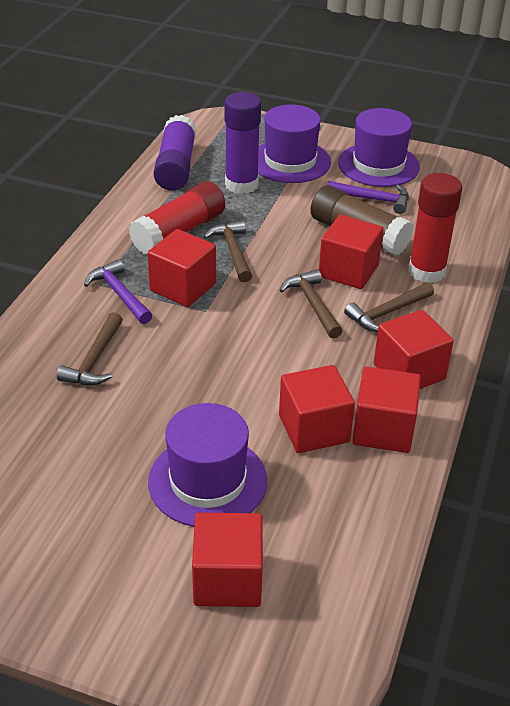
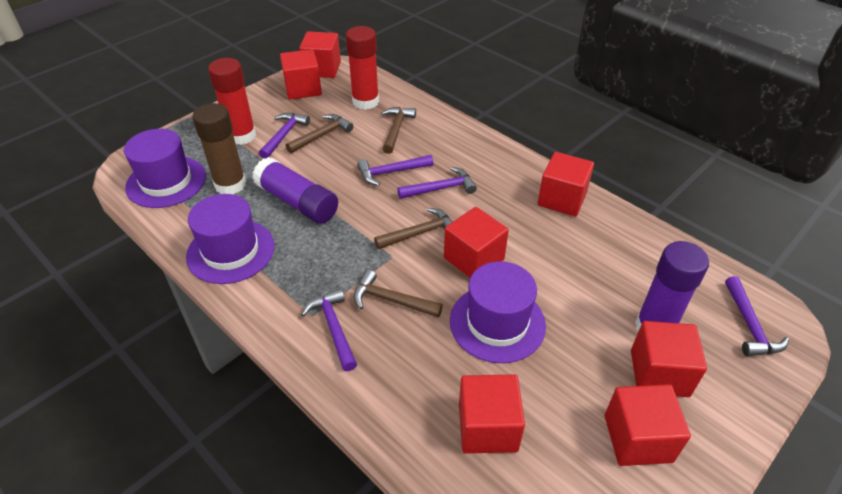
purple hammer: [84,259,152,324] [327,181,409,214] = 2 -> [259,113,310,159] [301,288,357,371] [357,155,434,186] [397,167,477,199] [725,276,789,356] = 5
red cube: [147,229,216,307] [192,512,263,607] [279,365,355,453] [319,215,383,289] [352,367,421,453] [374,310,454,389] = 6 -> [280,49,322,100] [299,31,341,78] [444,207,509,278] [459,374,525,453] [538,152,594,216] [605,384,691,466] [631,321,707,397] = 7

